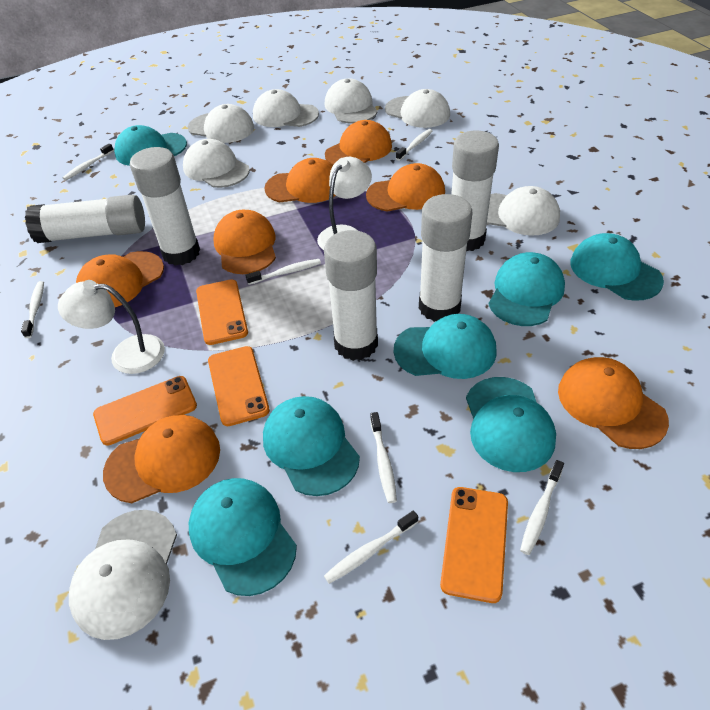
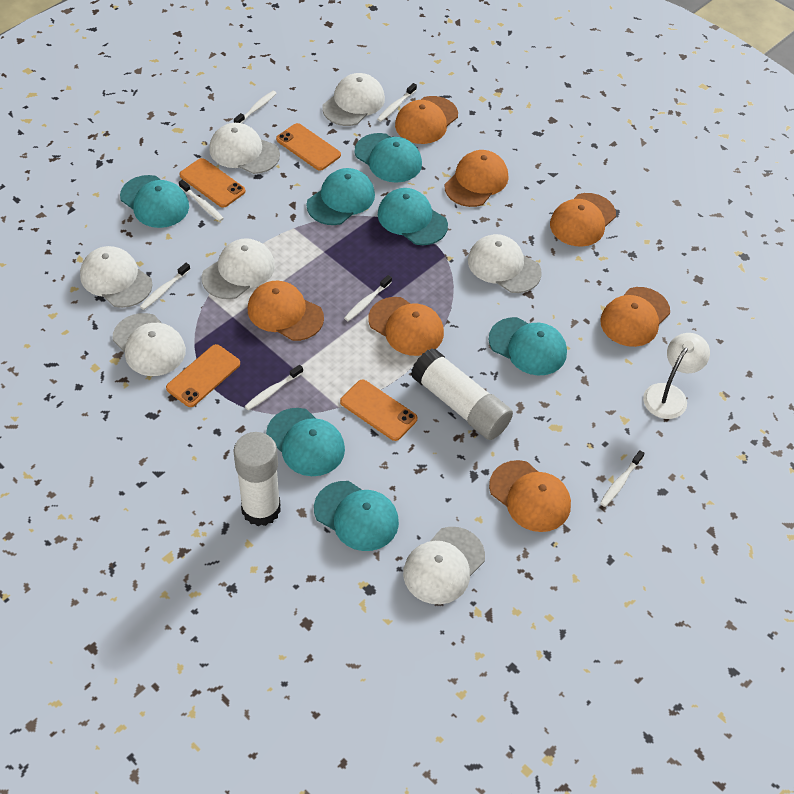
white glue stick: [25,195,145,243] [130,147,200,266] [324,230,378,361] [419,194,472,322] [451,130,499,251] = 5 -> [233,432,281,526] [411,348,513,440] = 2
white lamp: [58,280,165,374] [317,157,372,250] = 2 -> [643,333,710,419] = 1

